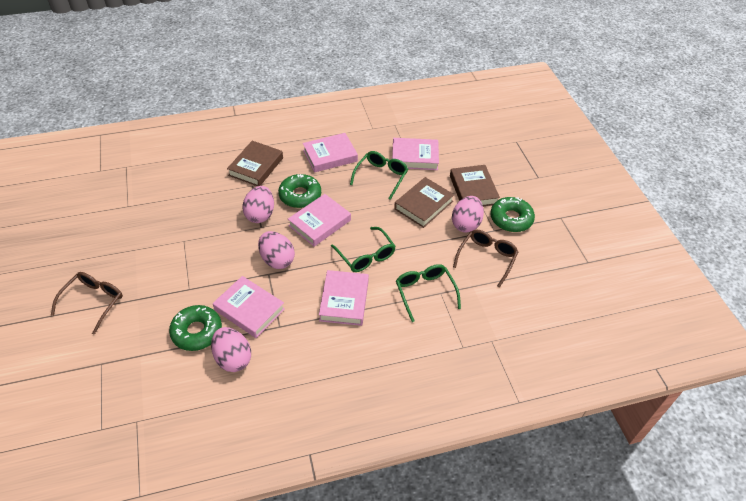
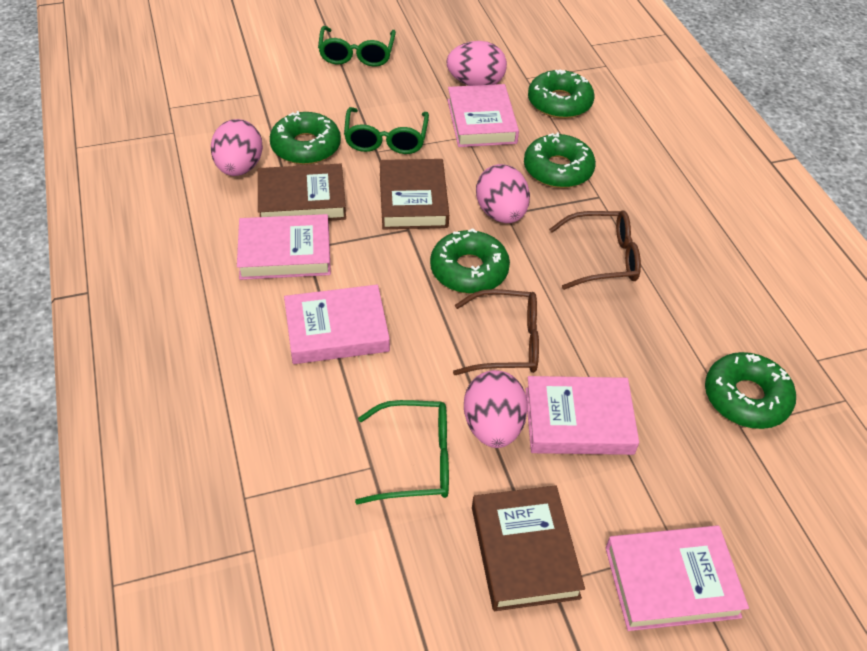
green donut: [169,305,222,351] [278,174,321,208] [491,197,535,232] = 3 -> [270,111,341,165] [430,229,510,294] [524,133,596,188] [528,69,594,119] [705,352,796,429] = 5

